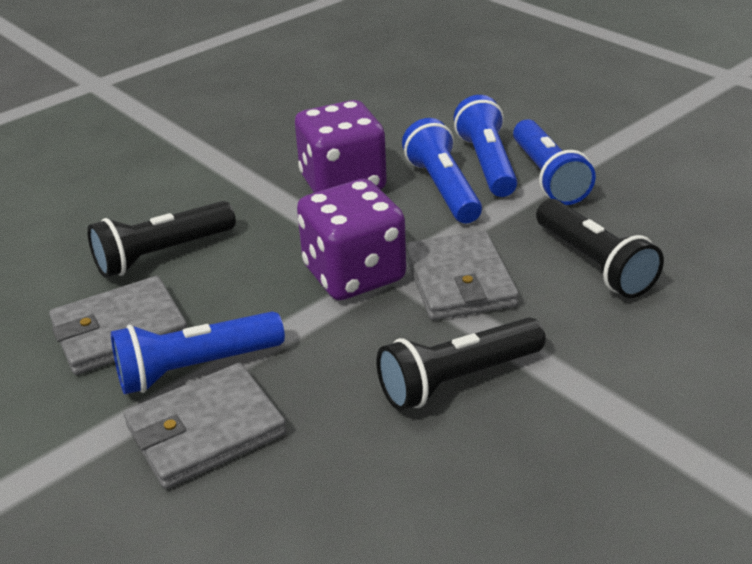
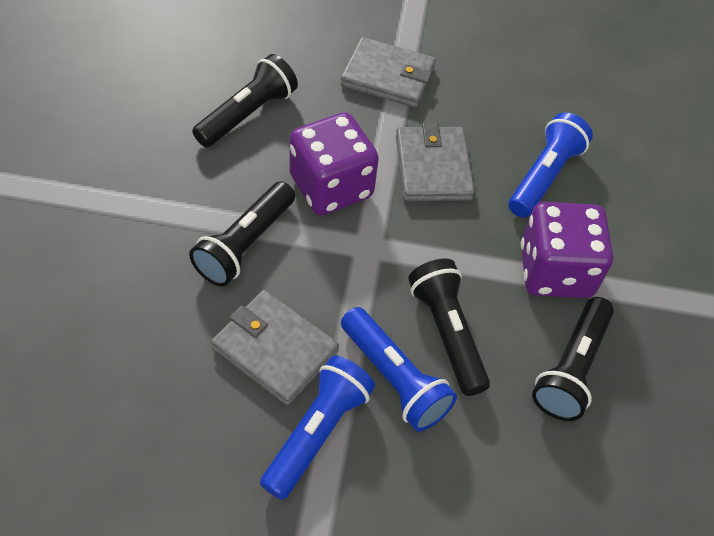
black flashlight: [87,201,236,278] [376,317,546,411] [536,199,664,298] = 3 -> [189,181,295,286] [192,54,298,147] [408,258,490,396] [532,297,614,421] = 4
blue flashlight: [111,311,285,395] [402,118,482,223] [454,95,517,197] [513,119,596,205] = 4 -> [260,356,375,500] [341,307,457,432] [508,113,593,218] = 3

